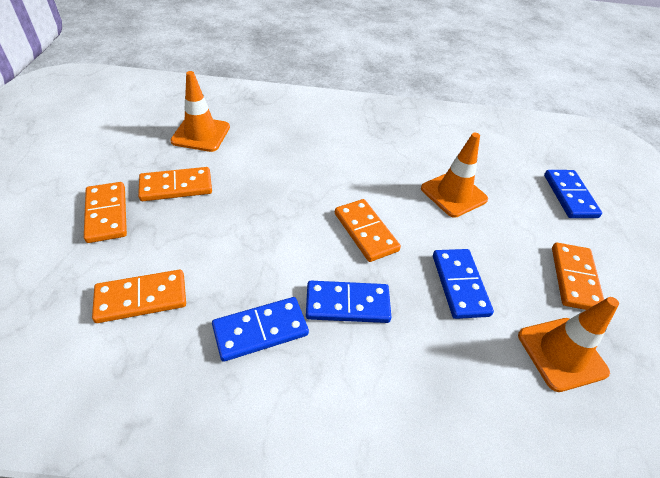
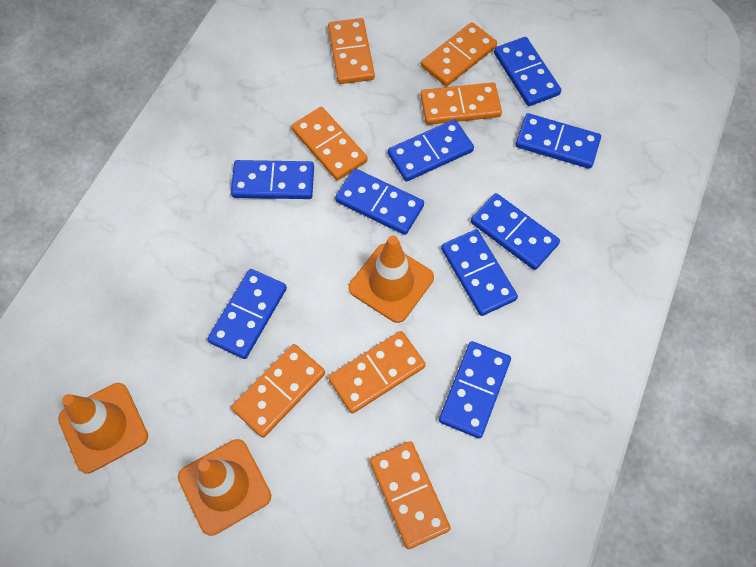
blue domino: [212,297,309,362] [306,281,391,323] [433,249,494,319] [544,170,602,218] = 4 -> [208,269,287,359] [231,160,314,199] [335,169,424,235] [388,119,474,182] [439,341,511,439] [441,229,518,316] [471,193,560,270] [494,37,561,106] [516,113,601,169] = 9
orange domino: [84,182,127,243] [92,270,186,323] [138,167,212,201] [335,199,401,262] [552,243,604,310] = 5 -> [231,344,325,438] [291,107,368,181] [328,18,375,84] [328,331,426,414] [370,441,451,549] [420,82,502,125] [421,22,497,86] = 7

